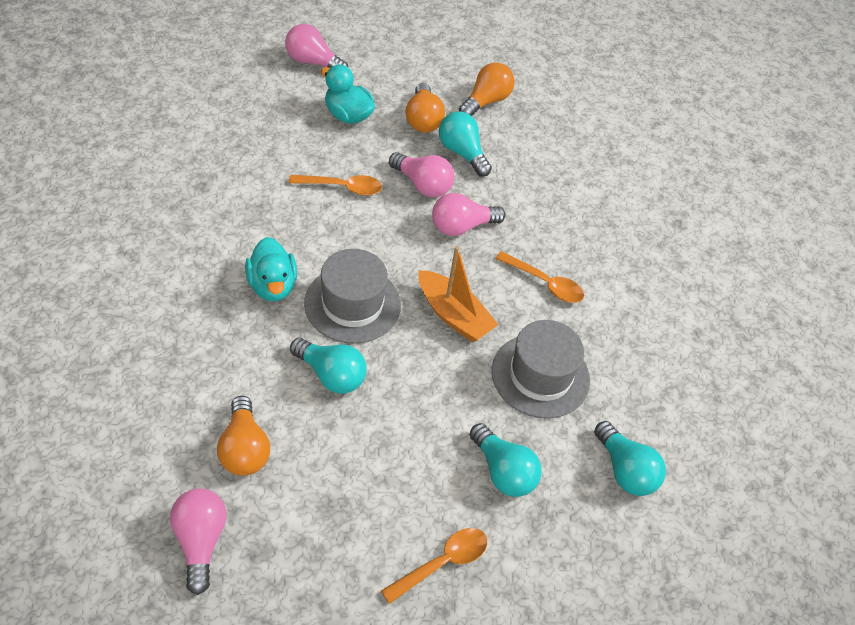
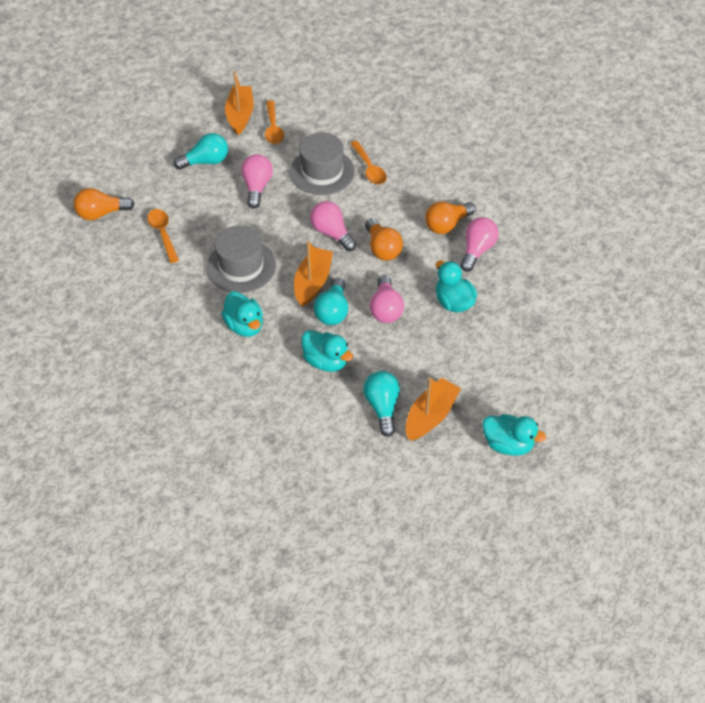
orange boat: [418,246,498,342] = 1 -> [225,71,254,135] [294,241,333,307] [405,377,461,441] = 3
turquoise duck: [245,237,297,301] [321,64,375,124] = 2 -> [221,291,263,337] [302,330,353,372] [436,260,477,312] [482,414,546,456] = 4
turquoise light bulb: [290,338,367,394] [439,111,492,177] [470,423,542,497] [594,421,666,496] = 4 -> [174,133,228,170] [314,278,348,325] [363,371,400,437] = 3

